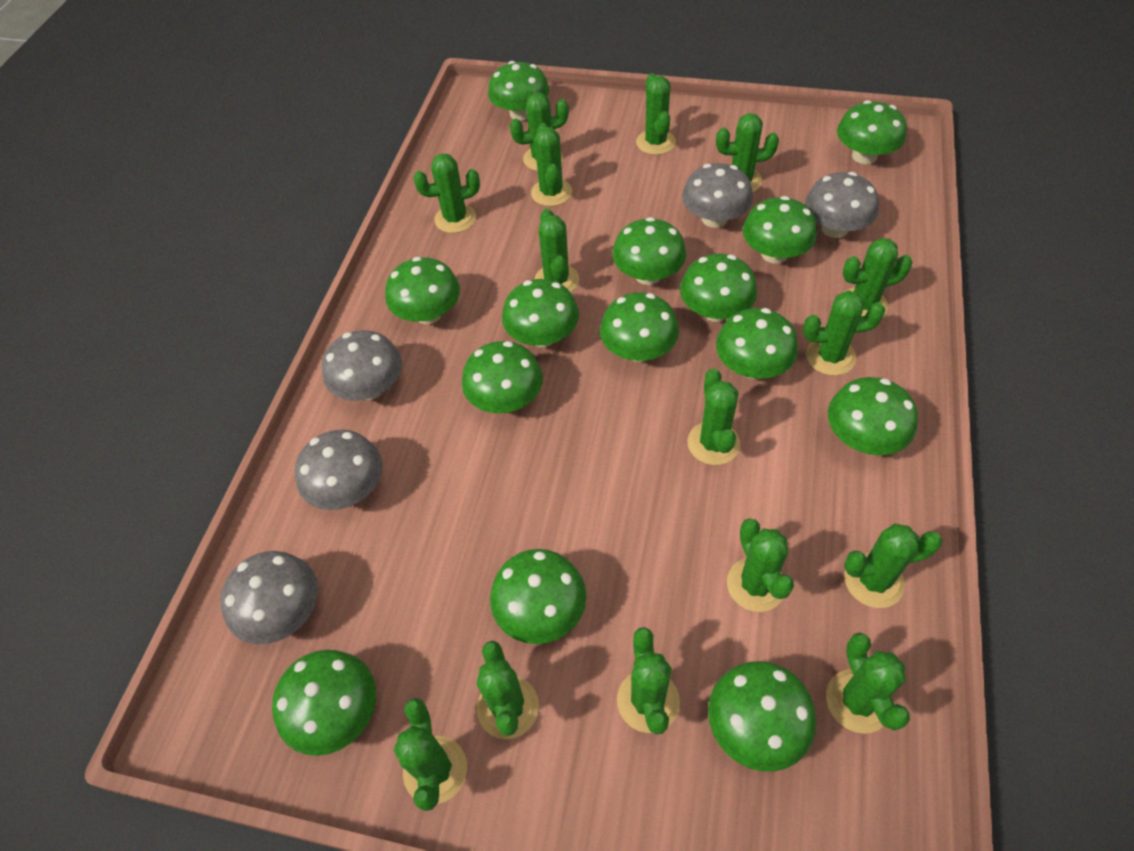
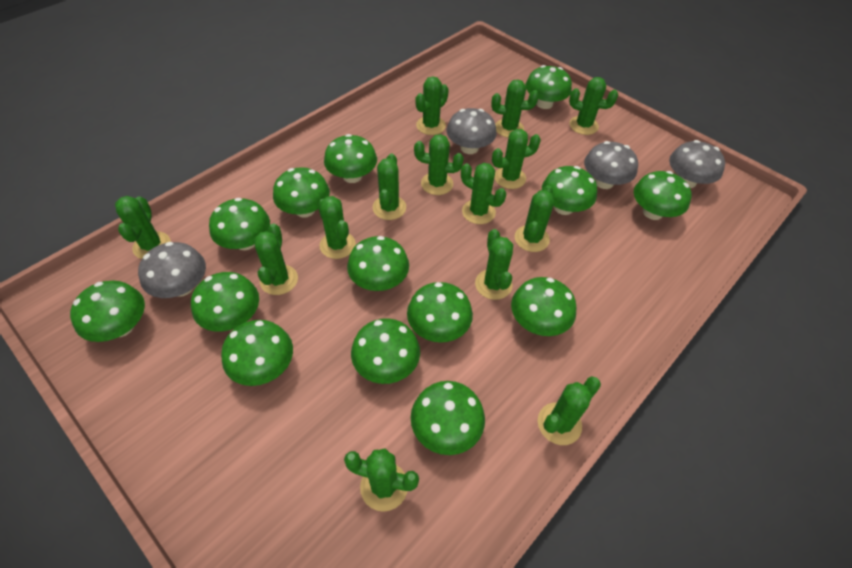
green cactus: [394,698,467,811] [413,154,480,233] [476,641,539,739] [510,93,569,171] [531,123,572,206] [535,209,579,293] [617,627,680,735] [636,73,676,155] [687,369,740,465] [716,113,779,192] [727,518,794,612] [803,291,885,376] [826,633,910,734] [842,238,913,318] [844,523,942,608] = 15 -> [115,196,171,259] [254,224,298,295] [318,196,356,259] [344,449,419,512] [373,153,406,220] [414,134,464,195] [415,76,449,135] [461,163,506,224] [475,229,513,300] [491,79,539,138] [492,129,541,189] [515,185,554,252] [538,376,601,445] [569,77,618,135] = 14
grey mushroom: [220,551,318,644] [295,430,383,510] [322,330,402,401] [682,163,753,228] [805,172,879,238] = 5 -> [138,242,206,298] [446,108,497,154] [584,141,638,189] [669,140,725,188] = 4

